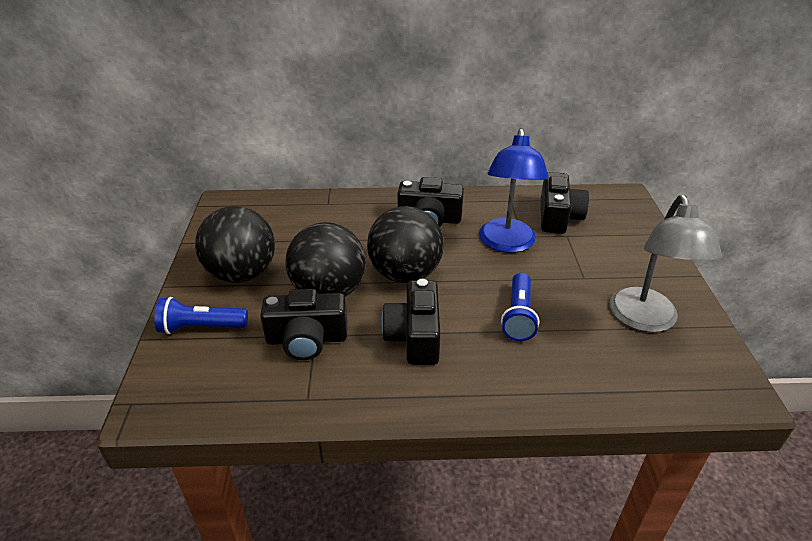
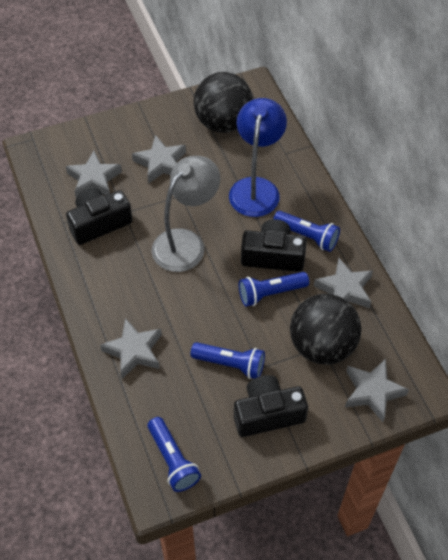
black ball: [195,206,275,283] [285,222,366,297] [367,206,444,283] = 3 -> [194,72,253,133] [290,294,361,365] = 2
black camera: [260,289,348,360] [382,279,441,365] [397,177,464,227] [541,172,589,234] = 4 -> [66,188,133,245] [234,375,308,437] [241,219,307,272] = 3
blue flashlight: [154,297,248,334] [501,273,539,341] = 2 -> [147,417,201,492] [191,342,265,379] [239,272,309,307] [273,211,340,252] = 4
grey star: none = 0 -> [66,151,122,198] [100,318,162,379] [132,135,186,184] [314,258,373,308] [345,359,409,422] = 5

